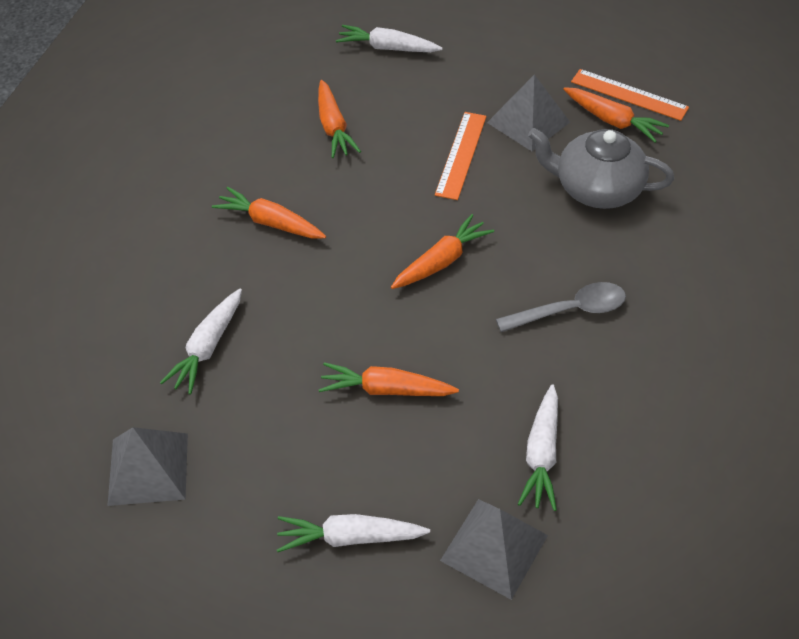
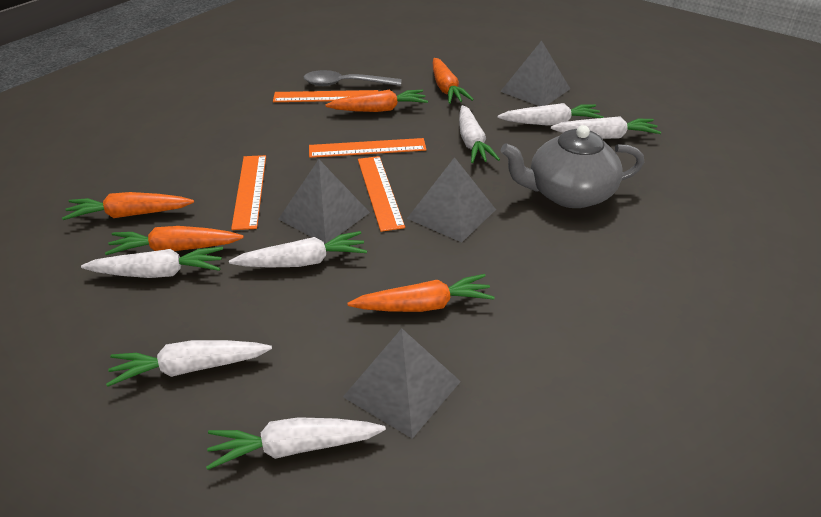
grey pyramid: [107,427,188,506] [440,499,548,600] [487,74,570,151] = 3 -> [278,159,370,244] [343,328,461,439] [407,157,496,242] [500,41,570,106] = 4
orange ruler: [435,112,486,200] [571,69,689,121] = 2 -> [231,155,266,230] [273,90,378,102] [309,138,427,158] [358,156,405,232] = 4
white carrot: [160,289,242,394] [277,514,430,552] [336,25,443,52] [518,384,558,511] = 4 -> [81,247,223,278] [106,340,272,387] [206,417,386,470] [229,231,367,268] [459,105,500,163] [497,103,604,126] [550,116,661,139] = 7

